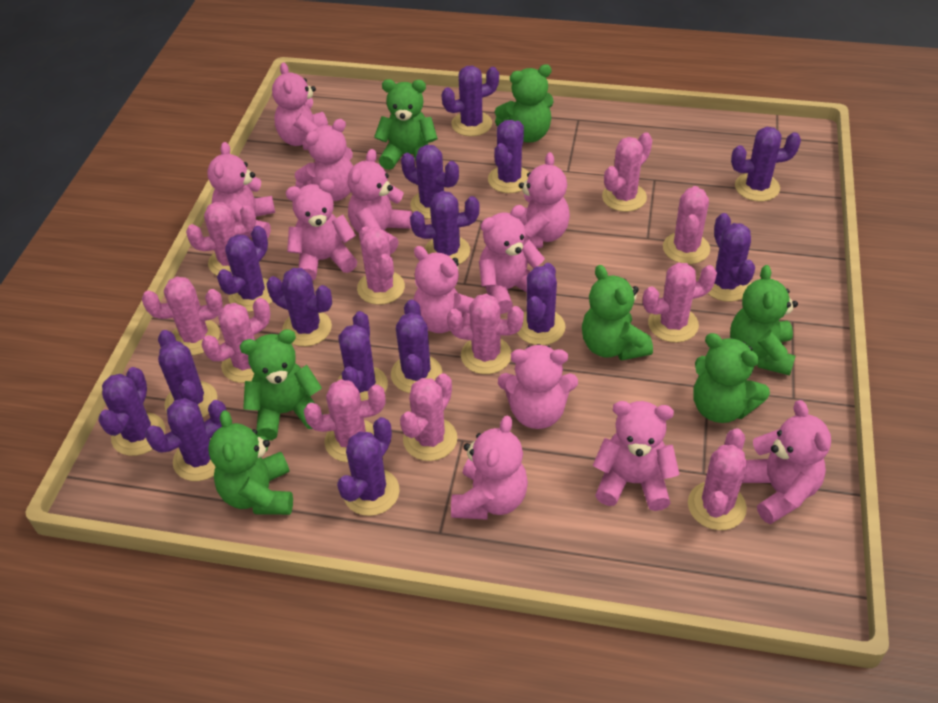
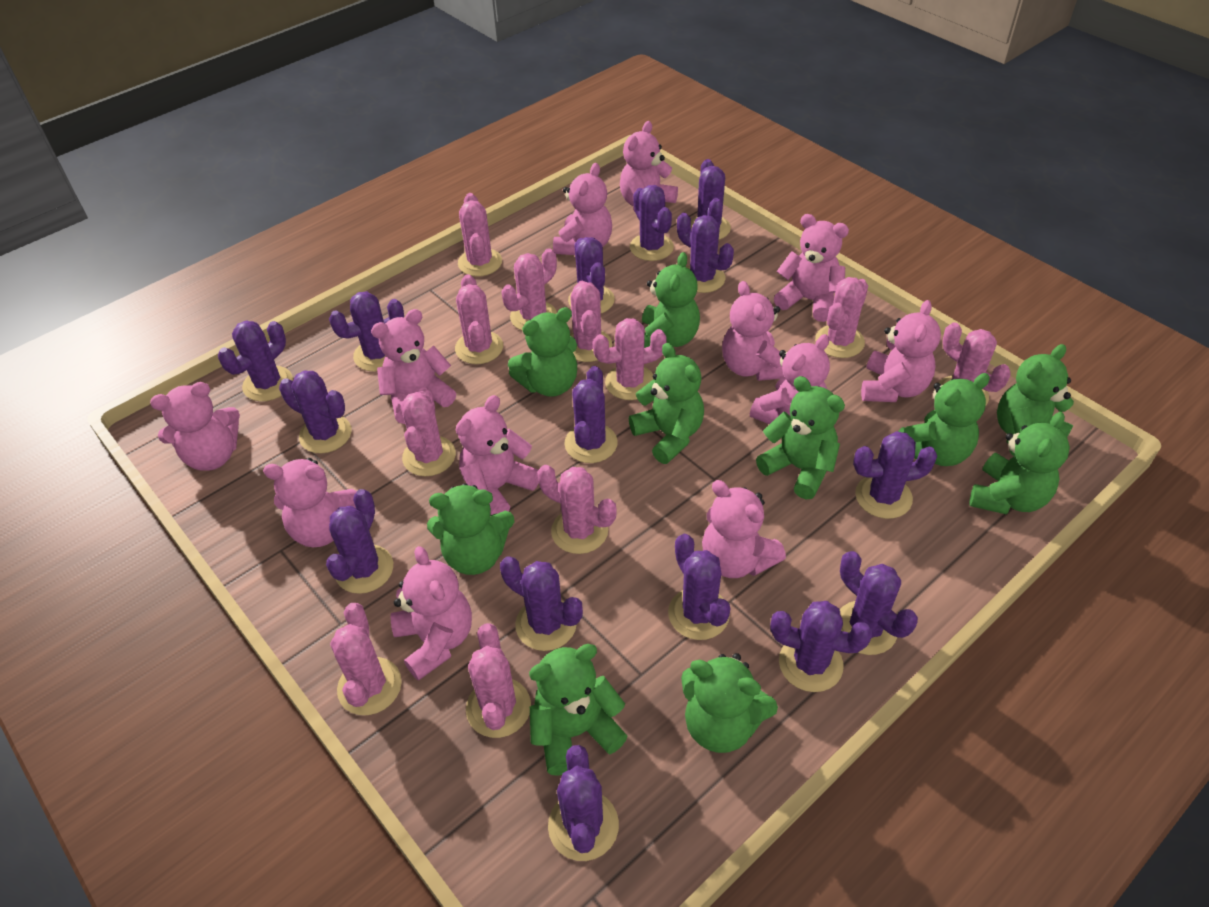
green teddy bear: [208,410,293,515] [240,329,323,441] [374,79,438,170] [495,64,554,143] [582,265,653,361] [693,333,770,423] [730,265,798,376] = 7 -> [427,483,514,575] [508,307,577,397] [529,644,628,776] [629,343,704,464] [642,252,700,348] [681,653,778,753] [756,376,845,499] [898,373,990,466] [969,412,1070,515] [997,344,1074,443] = 10

